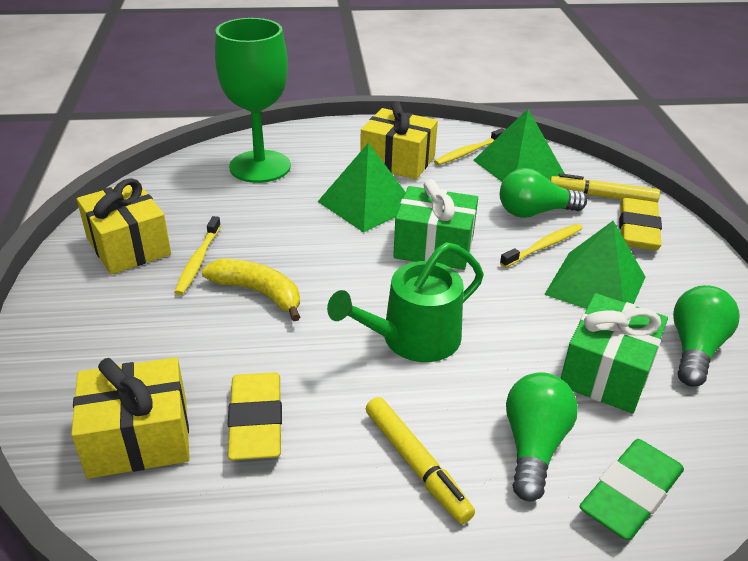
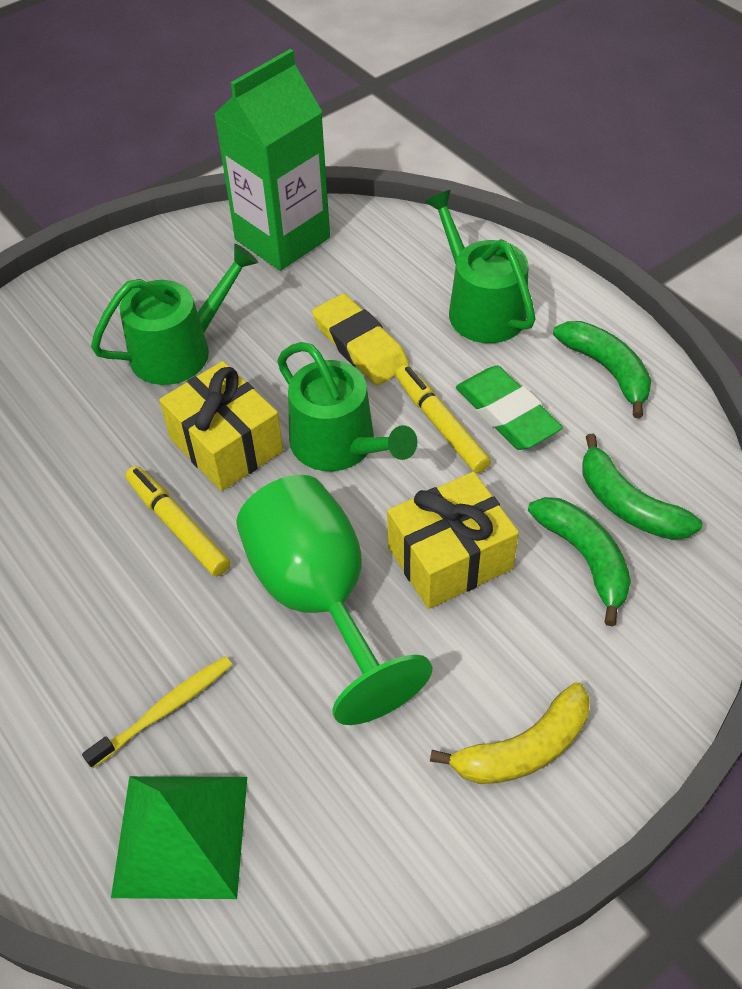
green banana: none = 0 -> [528,497,631,627] [553,321,651,418] [582,434,702,540] = 3
green carton: none = 0 -> [214,49,330,271] = 1
green gift: [393,179,478,270] [560,293,668,414] = 2 -> none = 0
green light bulb: [500,168,587,218] [506,372,578,501] [673,285,740,387] = 3 -> none = 0
green pyramid: [318,143,406,233] [473,109,565,182] [544,221,645,309] = 3 -> [111,776,247,899] = 1
green watering can: [327,242,484,362] = 1 -> [91,244,258,385] [277,342,417,471] [425,190,536,343] = 3
yellow eraser: [228,372,282,460] [619,198,662,250] = 2 -> [312,294,409,385] = 1
yellow gift: [71,357,190,479] [77,178,171,275] [360,102,438,180] = 3 -> [159,361,283,491] [387,472,519,609] = 2
yellow toothbrush: [174,216,221,295] [434,128,505,165] [500,224,583,268] = 3 -> [82,656,232,769] = 1

